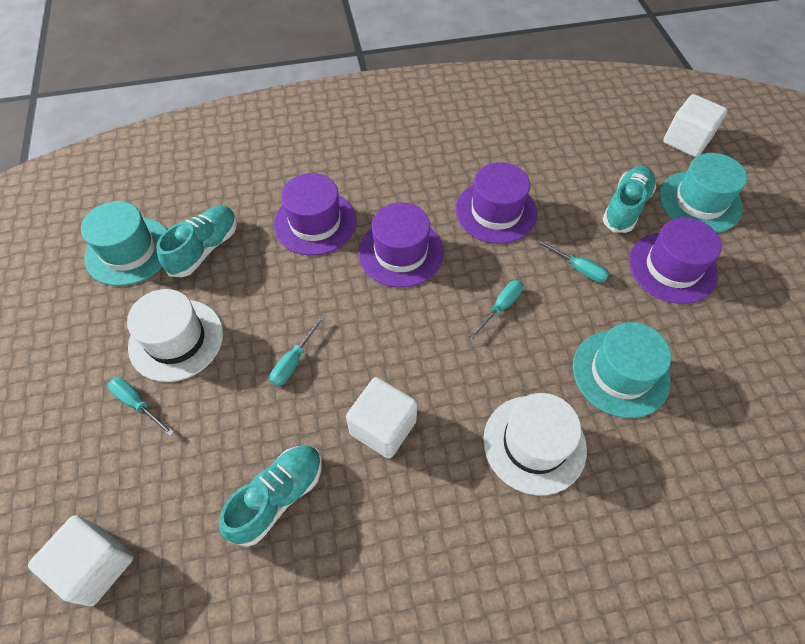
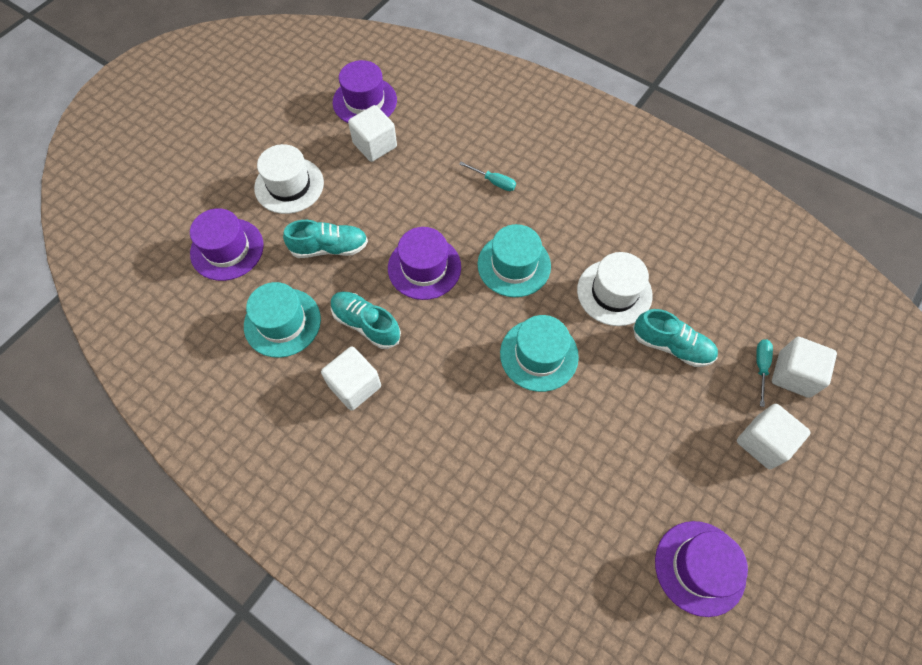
turquoise screwdriver: [108,377,174,436] [270,316,325,386] [470,280,523,339] [536,239,609,283] = 4 -> [459,162,516,191] [756,339,773,407] = 2
white cube: [28,515,134,606] [346,377,418,459] [663,94,727,157] = 3 -> [321,346,381,411] [348,105,397,162] [737,404,811,469] [772,337,837,398] = 4

